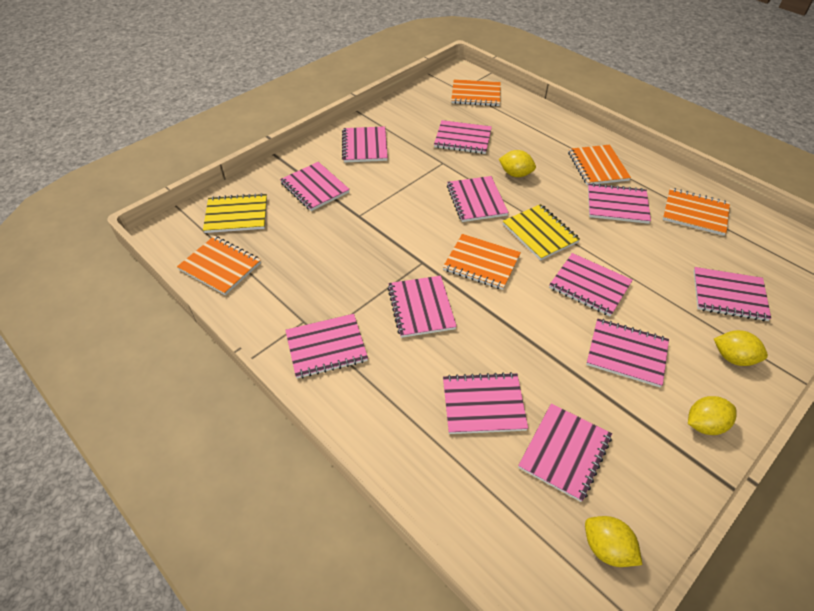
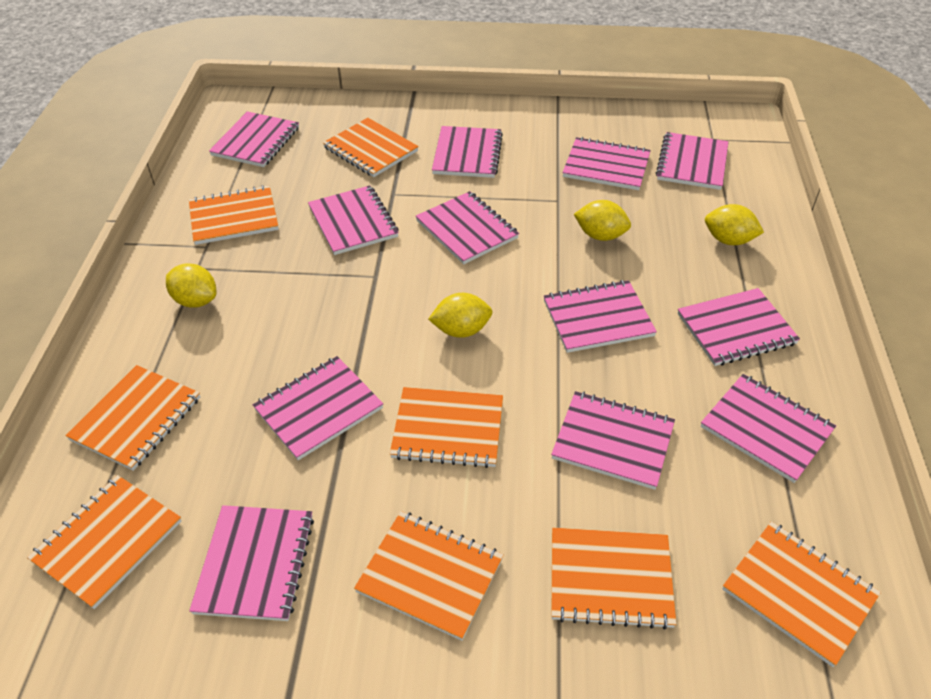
orange notebook: [177,236,261,295] [443,234,521,290] [451,79,501,106] [568,145,631,185] [663,188,730,236] = 5 -> [27,475,182,609] [65,365,200,471] [189,185,278,245] [323,118,419,177] [354,511,504,641] [390,387,503,468] [551,528,676,630] [722,521,881,667] = 8
yellow notebook: [203,193,267,233] [503,204,580,261] = 2 -> none = 0

